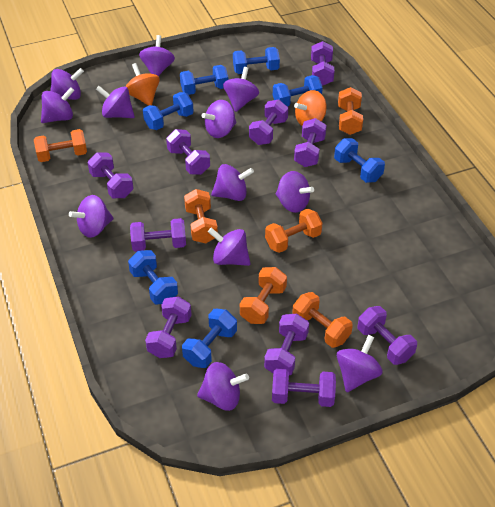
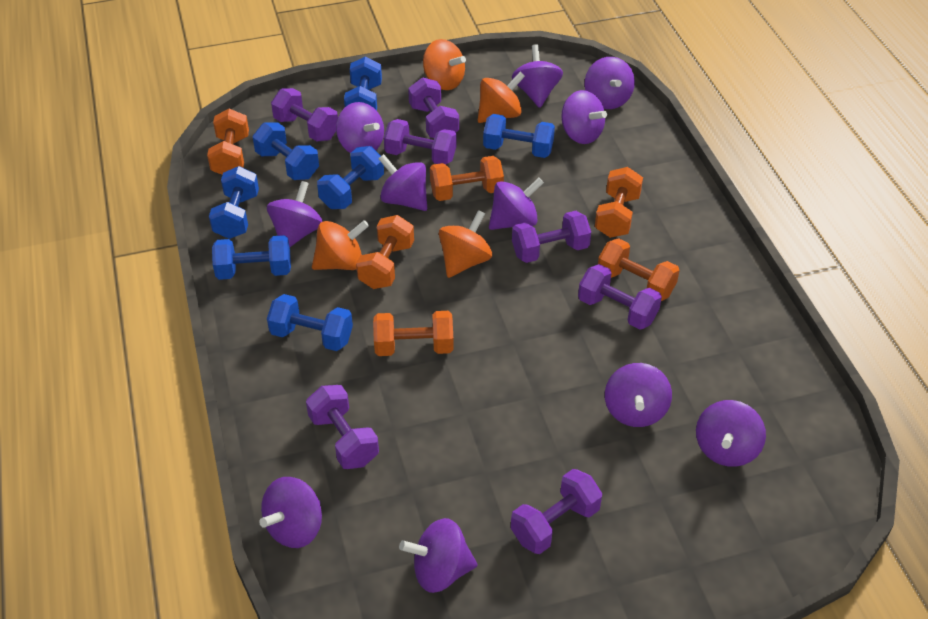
orange spinning top: [126,63,160,106] [294,90,327,126] = 2 -> [312,220,369,270] [423,39,466,90] [439,210,492,278] [478,72,525,123] = 4
purple dumbbell: [87,152,133,198] [130,218,186,252] [145,296,192,358] [166,129,210,175] [249,99,288,145] [264,314,309,375] [272,369,336,407] [294,118,327,167] [311,41,334,86] [358,306,417,365] = 10 -> [271,88,338,141] [306,385,379,469] [384,119,457,165] [408,77,459,138] [511,469,602,554] [512,211,591,263] [578,264,662,330] = 7
purple spinning top: [41,87,74,123] [50,68,84,100] [69,195,114,238] [96,86,135,118] [139,35,175,76] [197,362,249,411] [202,100,237,138] [208,227,251,266] [211,164,254,201] [223,67,259,112] [275,171,314,213] [336,335,382,392] = 12 -> [259,477,322,548] [267,181,322,247] [336,102,384,153] [379,154,427,211] [399,518,478,593] [489,178,544,230] [512,44,563,108] [561,90,607,144] [585,57,635,109] [605,363,672,427] [696,400,766,467] = 11

